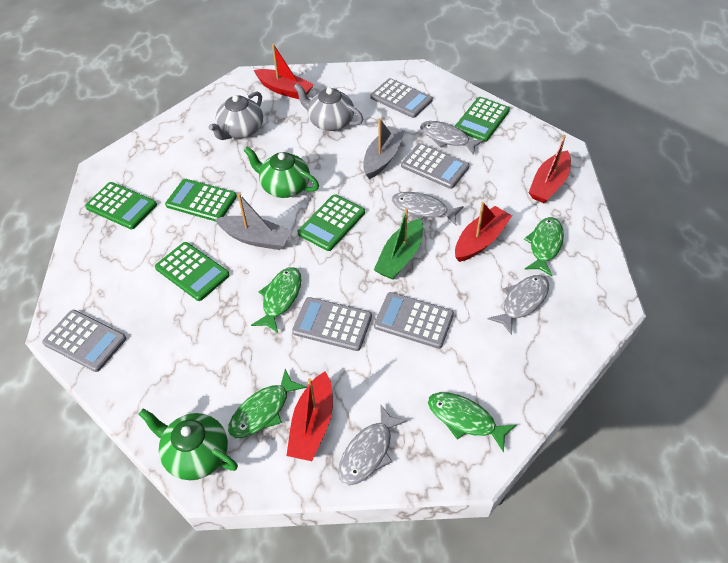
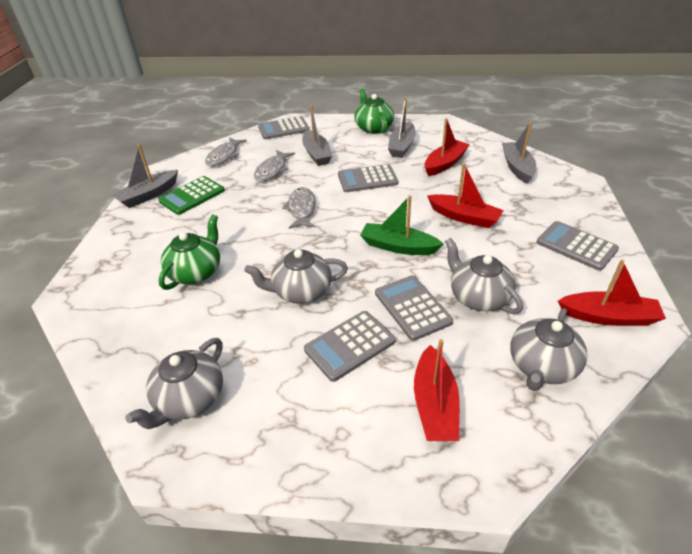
green calculator: [85,182,157,229] [155,242,230,301] [165,179,237,222] [298,194,365,251] [455,97,510,142] = 5 -> [158,176,225,215] = 1
green fish: [228,369,307,438] [251,267,301,333] [428,392,516,452] [524,217,564,276] = 4 -> none = 0
grey boat: [215,193,292,250] [363,118,405,179] = 2 -> [112,144,178,208] [302,105,332,166] [388,97,416,158] [502,122,536,184] = 4
grey fish: [338,405,408,486] [392,192,464,225] [420,121,484,155] [487,275,549,335] = 4 -> [205,137,247,166] [254,150,295,181] [282,187,316,229] = 3
grey teapot: [209,91,263,140] [294,83,363,131] = 2 -> [125,338,223,429] [244,249,348,304] [445,238,523,314] [510,308,587,391] = 4

